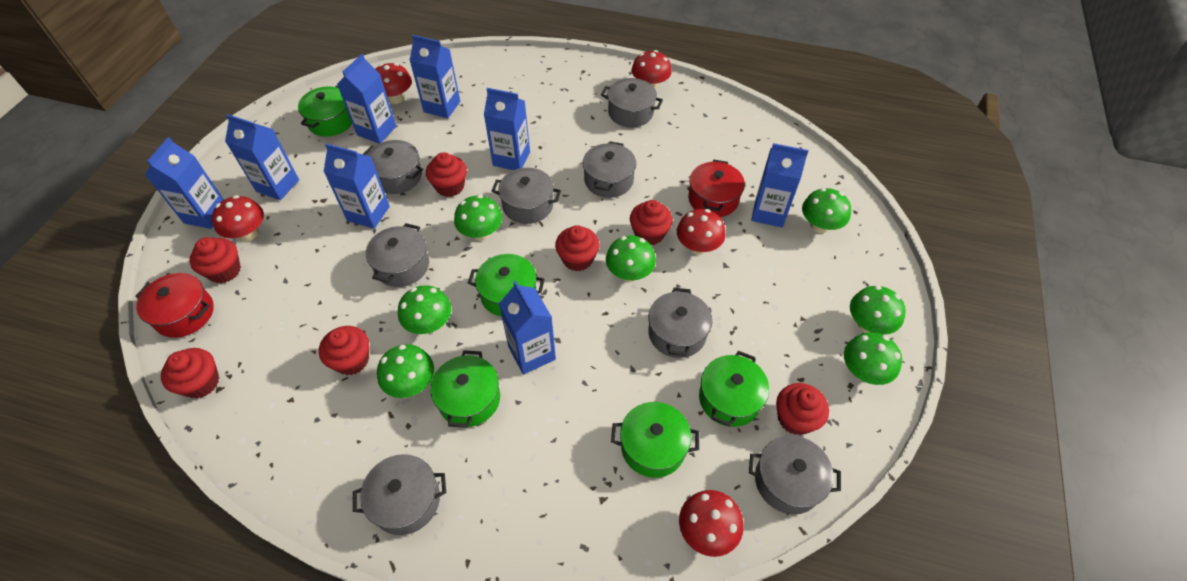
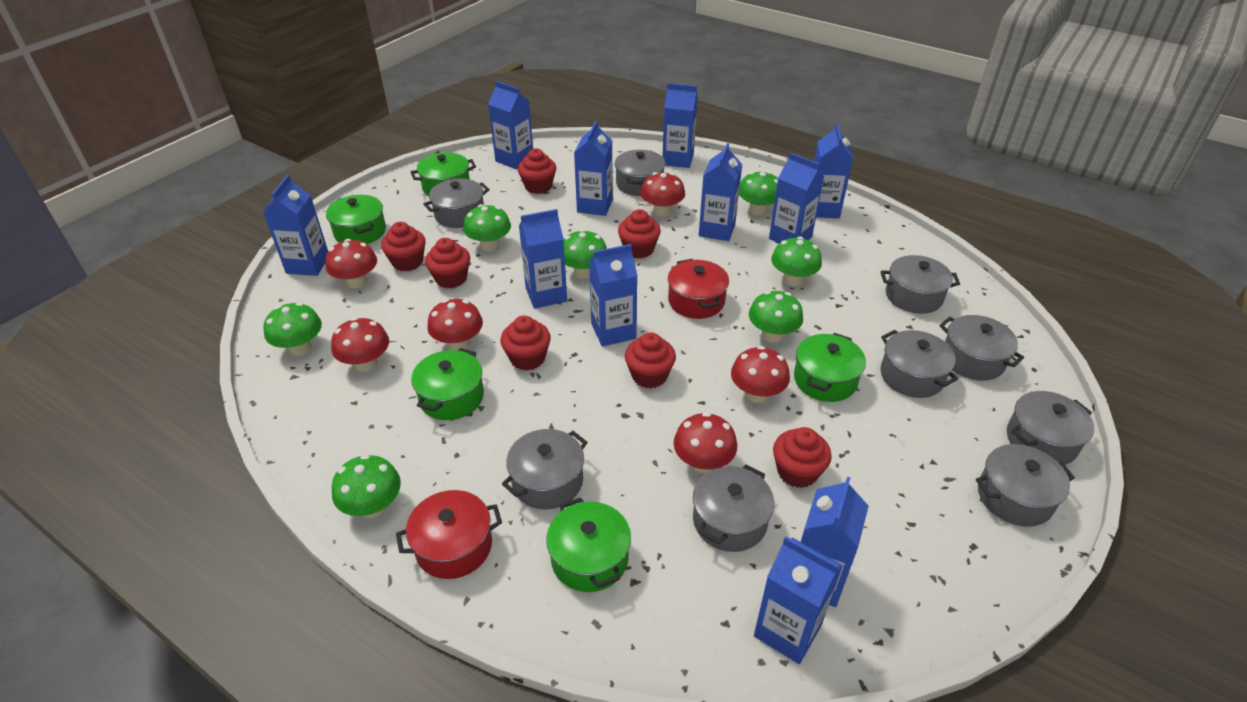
blue carton: [145,137,224,229] [225,114,299,200] [324,144,390,229] [337,54,396,143] [409,35,460,118] [484,88,530,170] [499,281,556,375] [751,143,808,227] = 8 -> [263,175,328,276] [488,81,533,169] [519,209,567,309] [574,121,613,216] [589,244,638,347] [662,83,698,168] [699,143,742,241] [754,536,843,664] [769,153,824,243] [801,477,869,607] [814,124,853,219] = 11
grey pot: [353,454,446,535] [363,140,423,194] [366,223,429,287] [492,168,561,224] [583,141,636,198] [601,78,663,127] [648,288,712,358] [749,435,841,515] = 8 -> [423,178,490,228] [502,429,587,510] [615,150,666,196] [693,464,774,552] [880,330,958,398] [881,255,960,314] [939,315,1024,381] [976,444,1075,527] [1007,391,1094,465] = 9
red mushroom: [212,195,264,241] [375,63,412,104] [632,50,672,90] [677,209,726,255] [679,490,743,557] = 5 -> [325,239,377,288] [331,317,389,372] [427,299,483,350] [640,172,685,216] [673,412,737,473] [731,346,790,403] = 6

